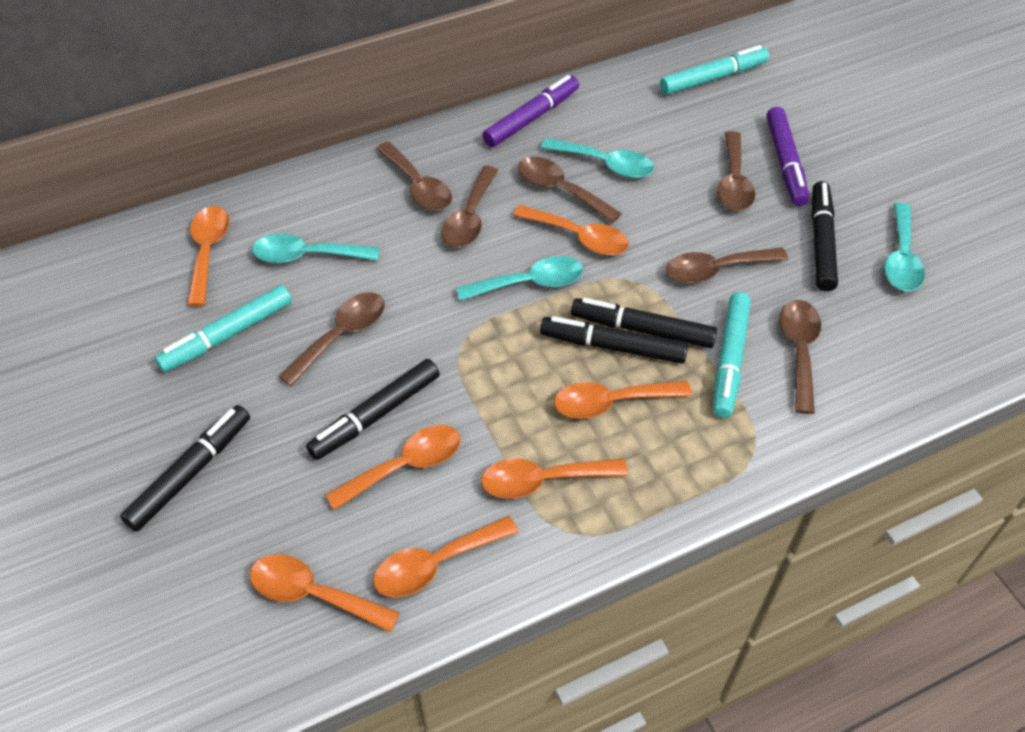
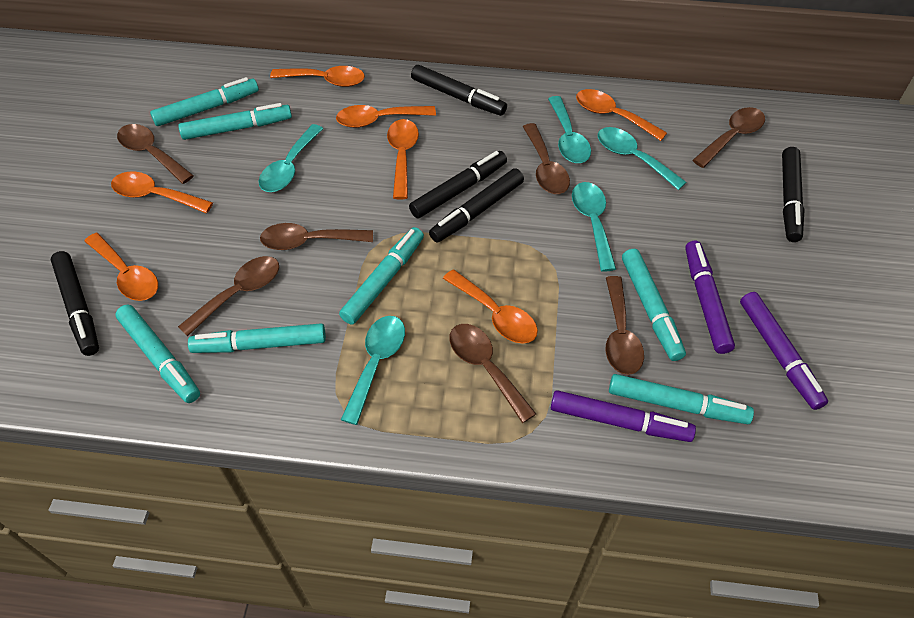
purple marker: [482,75,579,147] [766,107,809,206] = 2 -> [551,390,696,442] [685,241,735,354] [740,292,828,410] = 3
turquoise marker: [155,285,292,372] [660,45,769,95] [713,292,751,418] = 3 -> [115,305,200,403] [150,77,259,126] [178,103,292,140] [188,323,326,353] [339,227,424,325] [609,374,754,424] [622,249,686,361] = 7
turquoise spoon: [252,233,380,263] [456,256,583,301] [541,138,654,178] [884,203,925,291] = 4 -> [259,124,323,192] [341,316,405,425] [548,96,591,163] [572,182,616,272] [598,127,687,190] = 5

